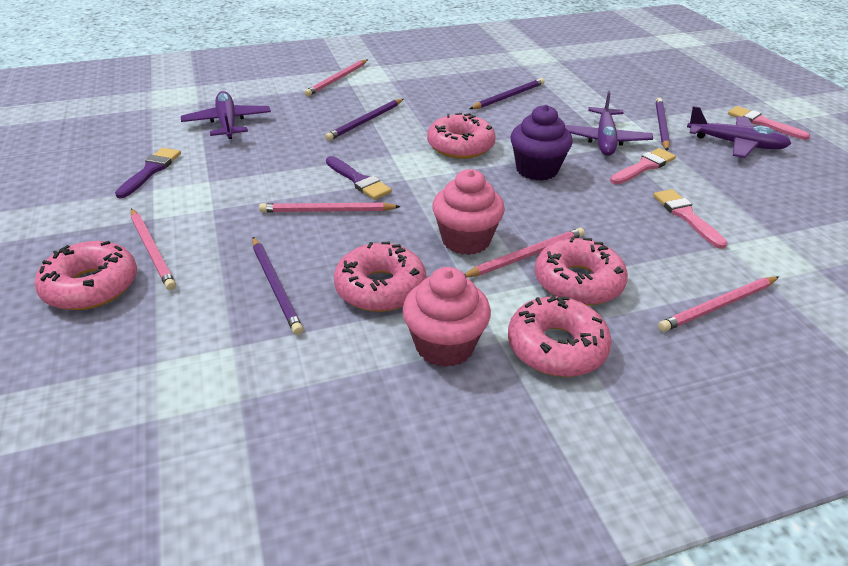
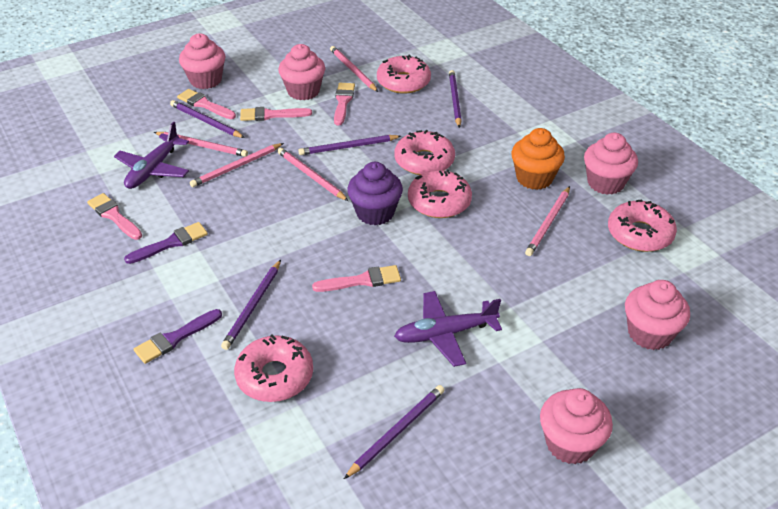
orange cupcake: none = 0 -> [511,128,565,190] = 1
pink brush: [610,148,676,184] [653,189,728,249] [728,106,810,140] = 3 -> [87,193,142,240] [177,89,236,119] [240,107,312,121] [312,265,401,292] [334,83,355,125] = 5
pink cupcake: [403,267,491,367] [432,169,505,255] = 2 -> [179,33,225,89] [278,44,325,100] [540,388,613,464] [584,133,638,195] [625,280,690,350] = 5
purple pencil: [252,237,303,335] [325,99,403,141] [469,78,544,109] [656,98,670,151] = 4 -> [170,100,245,138] [221,260,281,350] [298,135,401,155] [344,385,444,479] [449,70,462,128] = 5
purple plane: [181,91,271,139] [565,91,653,156] [687,106,791,158] = 3 -> [114,122,189,189] [394,291,502,367] = 2

